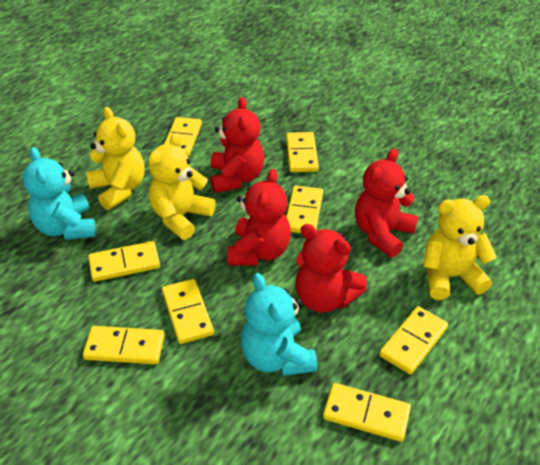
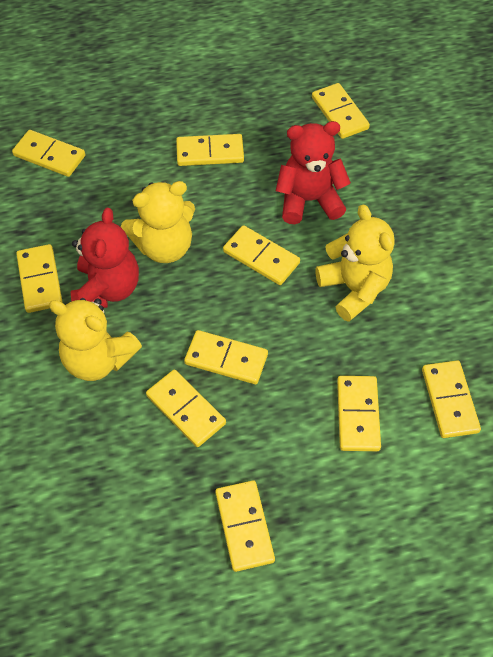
red teddy bear: [210,97,265,193] [227,169,291,265] [296,224,367,312] [355,148,418,258] = 4 -> [71,208,139,308] [276,121,351,224] = 2
turquoise teddy bear: [23,147,96,240] [241,273,317,376] = 2 -> none = 0
yellow domino: [83,326,165,364] [88,241,160,282] [162,279,214,344] [164,117,202,157] [286,132,319,172] [286,186,323,233] [323,383,411,442] [379,306,448,374] = 8 -> [12,130,85,177] [16,244,63,313] [146,370,226,447] [176,134,244,166] [184,330,268,384] [215,480,275,572] [223,225,300,285] [312,83,370,139] [337,376,381,451] [422,360,481,438] = 10

